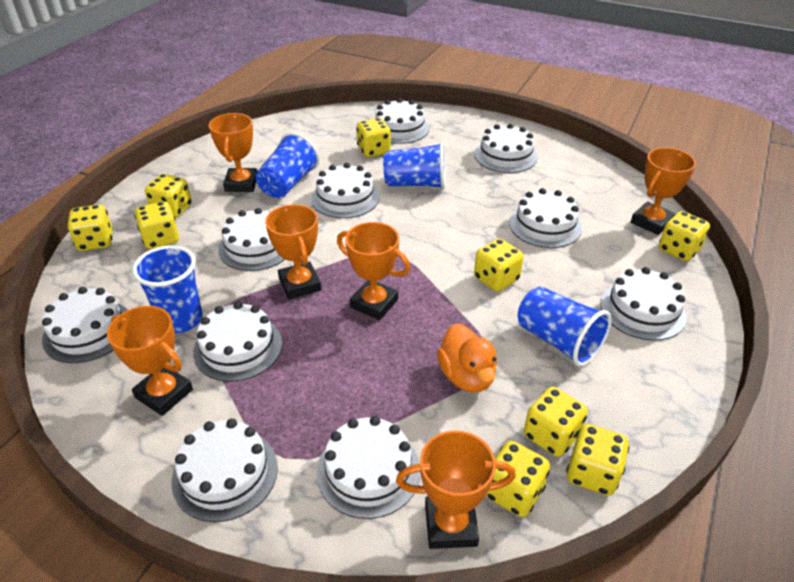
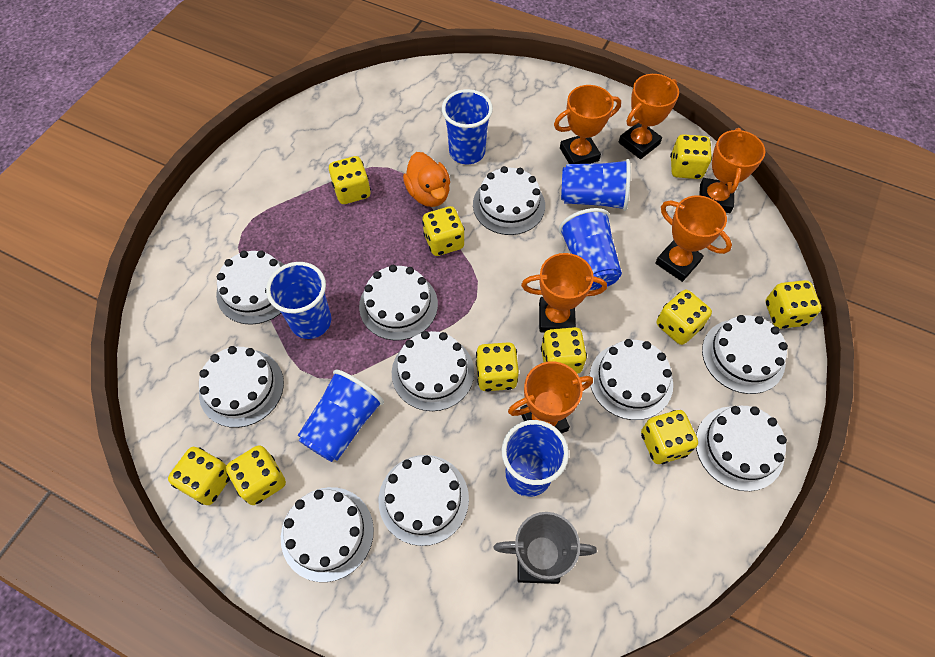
blue cup: [132,245,203,333] [256,132,320,198] [383,142,445,189] [518,286,612,367] = 4 -> [266,262,331,339] [298,369,384,462] [442,89,493,164] [502,420,569,497] [559,208,622,290] [561,159,631,211] = 6
grey trophy: none = 0 -> [494,512,597,584] = 1
yellow dice: [67,204,112,251] [134,201,179,249] [145,174,192,218] [356,118,391,157] [474,239,524,292] [486,441,550,517] [524,387,588,457] [566,424,629,496] [659,211,710,261] = 9 -> [168,447,230,505] [226,445,286,505] [329,156,371,204] [422,206,465,256] [476,342,519,391] [541,327,587,374] [641,410,698,464] [657,290,712,345] [670,134,712,179] [766,280,821,329] = 10

